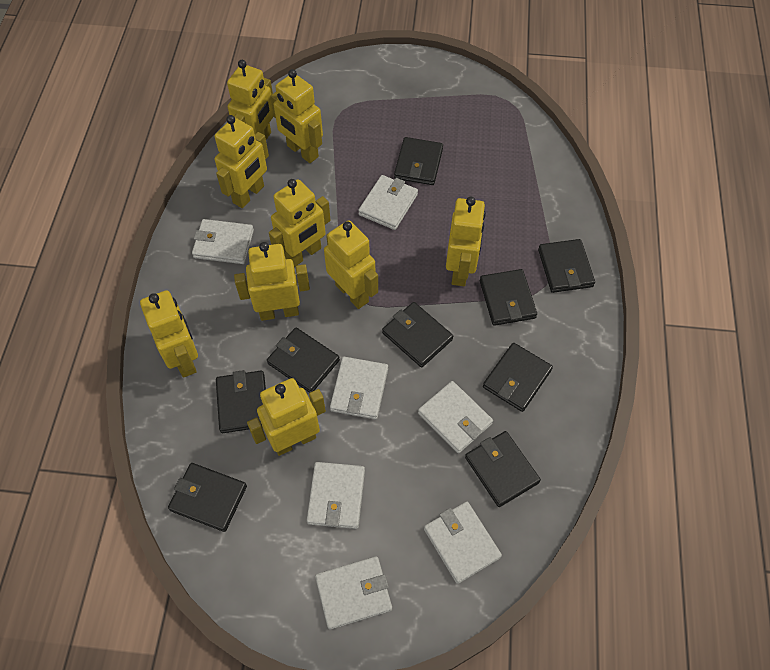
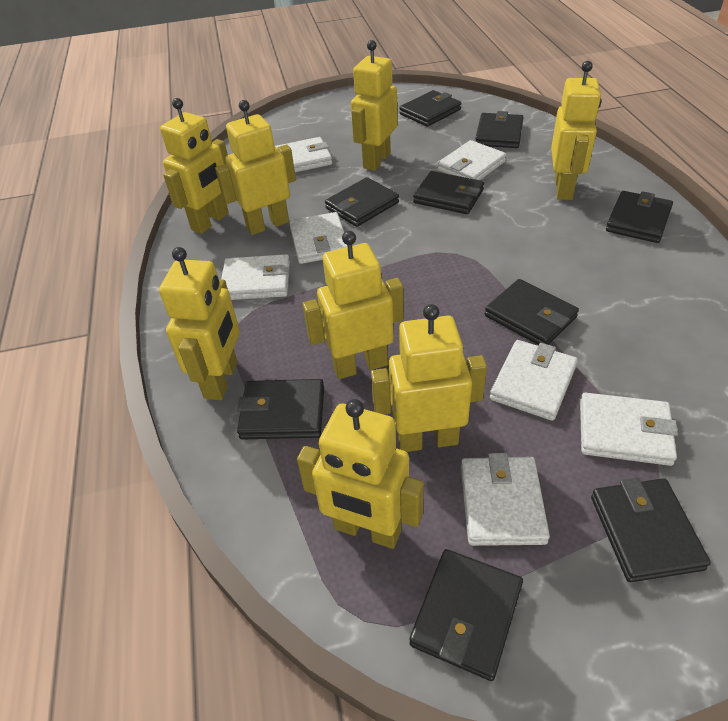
yellow robot: [140,290,198,378] [215,115,269,208] [227,60,274,140] [234,242,310,321] [247,378,326,456] [269,179,331,267] [271,69,323,163] [324,220,378,309] [446,196,486,286] = 9 -> [159,247,240,400] [160,98,229,234] [215,100,296,235] [297,399,424,549] [302,231,404,379] [351,40,398,171] [371,304,487,452] [551,61,601,200] = 8

